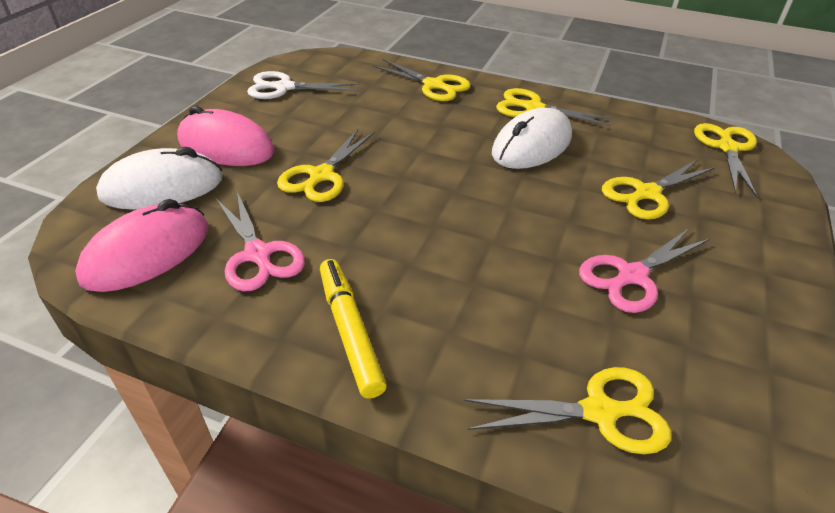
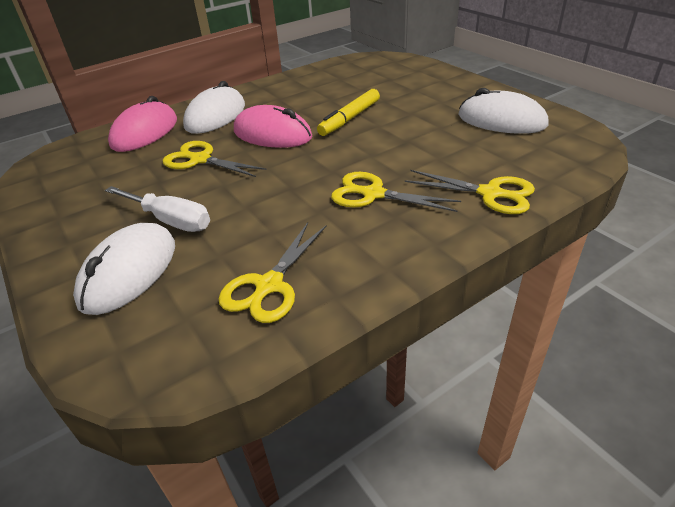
pink scissors: [216,192,305,291] [579,228,710,313] = 2 -> none = 0
white mouse: [96,147,223,210] [492,108,572,169] = 2 -> [73,223,175,315] [183,81,245,134] [458,88,548,134] = 3
white scissors: [247,71,359,99] = 1 -> none = 0
white screwdriver: none = 0 -> [105,186,210,232] = 1
yellow scissors: [277,129,375,202] [373,59,471,101] [464,367,671,454] [496,88,613,126] [602,159,716,220] [694,123,758,197] = 6 -> [163,141,266,177] [218,223,327,323] [331,172,461,212] [404,170,535,214] = 4

